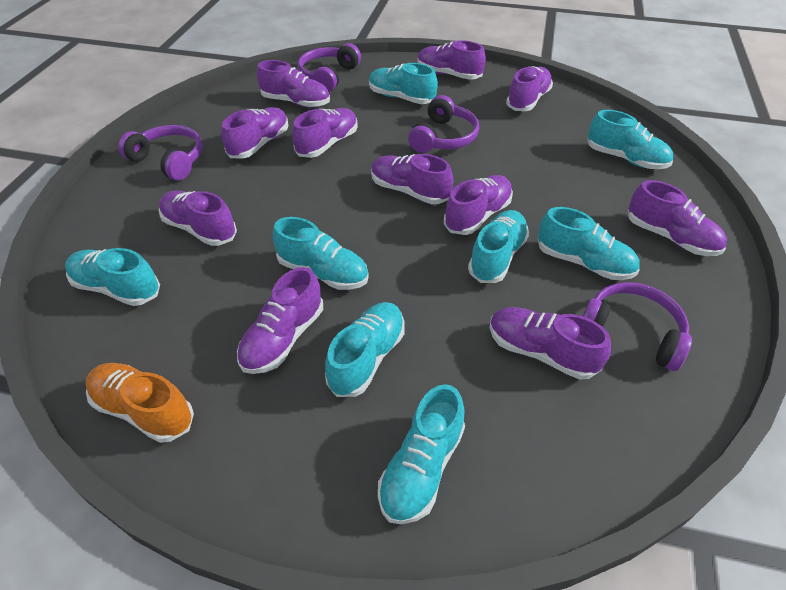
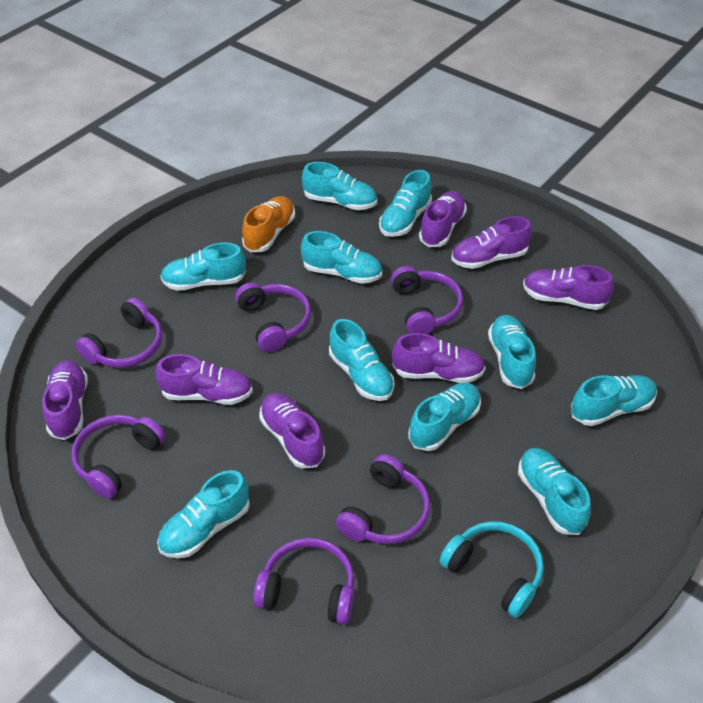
purple headphones: [118,125,203,181] [298,43,361,92] [408,95,479,153] [583,282,692,371] = 4 -> [71,415,166,499] [76,297,162,368] [235,282,311,352] [253,538,355,625] [336,454,430,544] [391,266,463,334] = 6
purple shoe: [159,191,237,246] [221,107,289,159] [237,267,323,374] [257,60,330,107] [292,108,358,158] [371,154,453,204] [417,40,486,80] [444,175,513,235] [489,307,611,380] [506,66,553,111] [628,180,727,256] = 11 -> [42,360,88,440] [155,354,253,405] [259,393,325,468] [392,333,486,383] [419,191,467,247] [451,216,532,269] [523,265,614,310] = 7
turquoise headphones: none = 0 -> [440,521,544,618] = 1
turquoise shoe: [65,248,160,306] [273,217,369,290] [325,302,405,397] [369,63,438,104] [378,384,465,524] [468,210,529,283] [538,207,640,280] [587,110,673,169] = 8 -> [157,470,250,558] [160,242,246,291] [301,231,382,284] [302,162,377,210] [329,319,394,401] [379,170,432,237] [408,383,481,451] [488,315,536,389] [518,448,591,535] [571,375,657,426] = 10

